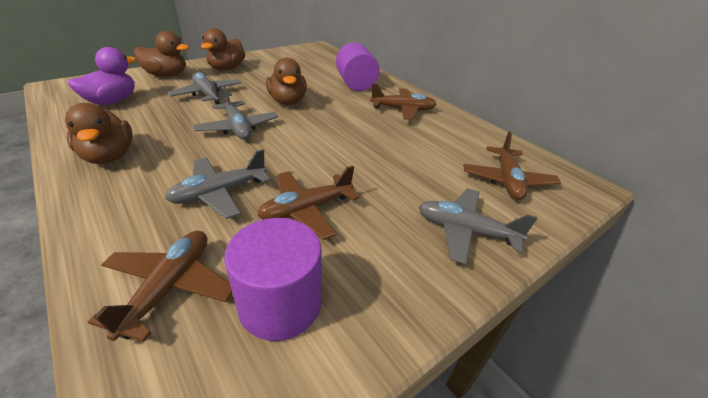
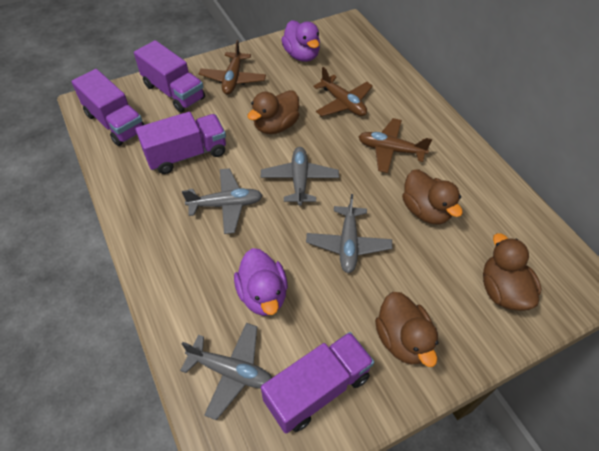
brown plane: [87,231,232,342] [257,166,359,240] [370,84,436,120] [463,131,561,200] = 4 -> [199,40,266,95] [313,67,373,116] [358,118,432,173] = 3
purple cylinder: [224,218,322,341] [336,42,380,91] = 2 -> none = 0
purple duck: [68,47,137,105] = 1 -> [234,248,288,316] [281,20,320,62] = 2
purple truck: none = 0 -> [71,69,145,146] [134,40,205,112] [136,112,226,174] [261,332,374,434] = 4

